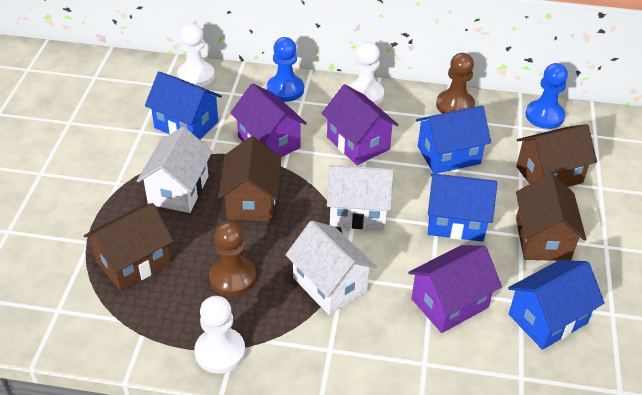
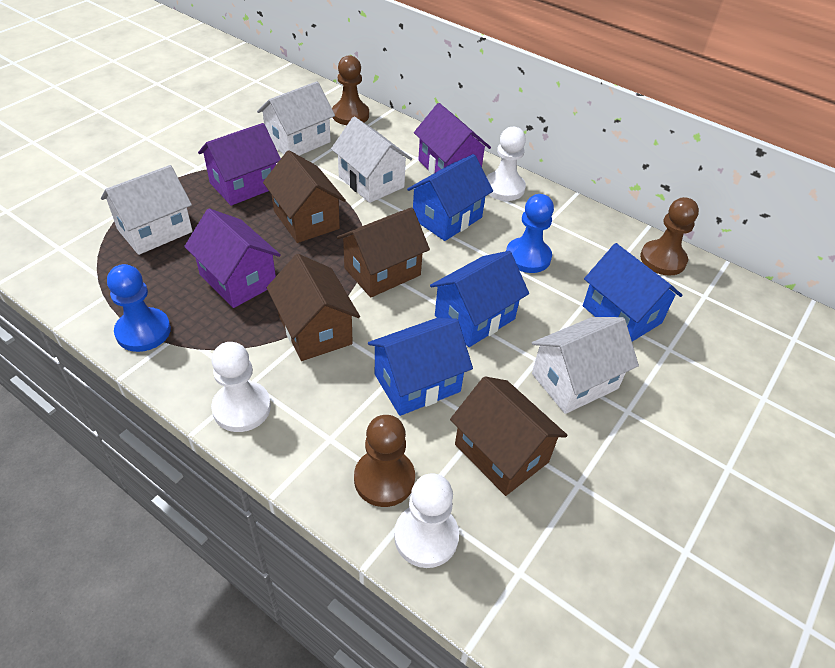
brown pawn: [209,222,256,296] [436,53,475,114] = 2 -> [332,55,369,125] [354,415,415,507] [640,197,699,276] = 3
white house: [137,126,213,213] [286,221,377,315] [327,165,394,230] = 3 -> [101,165,193,255] [257,81,335,156] [331,117,412,203] [532,317,639,414] = 4

